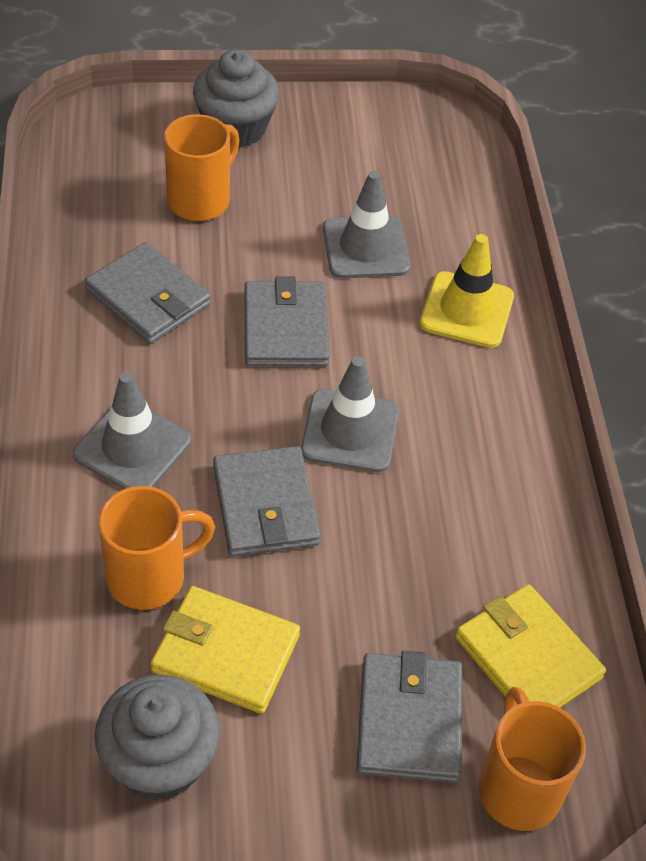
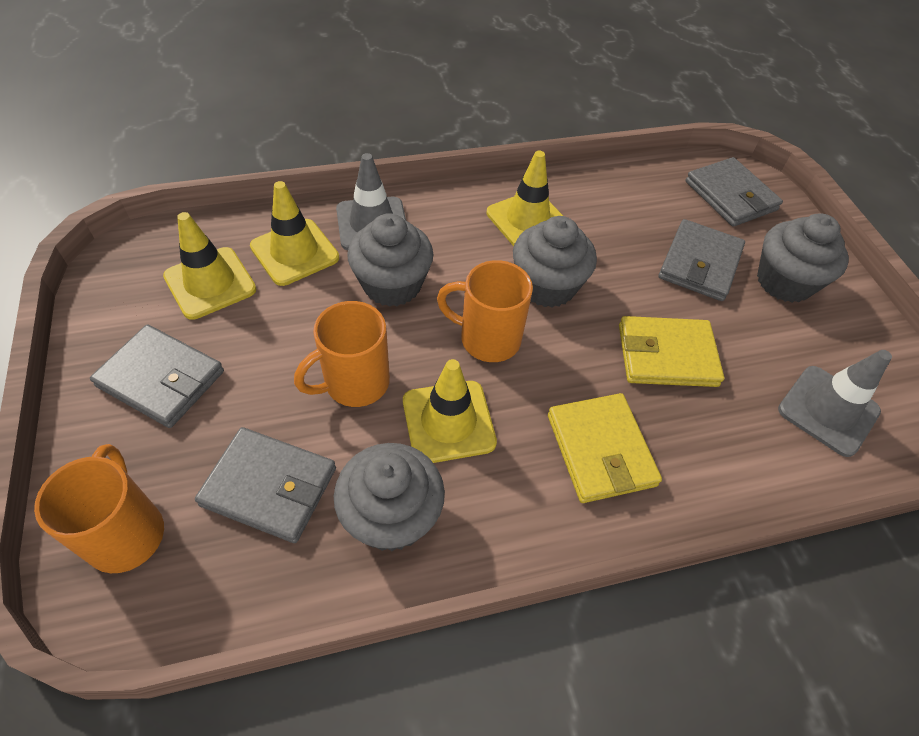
grey cupcake: [95,674,220,801] [193,49,279,148] = 2 -> [334,443,445,551] [347,213,434,307] [513,216,597,307] [757,213,849,303] = 4
grey traffic cone: [73,372,191,489] [301,356,399,472] [323,171,410,278] = 3 -> [336,153,406,250] [778,350,892,457] = 2
yellow traffic cone: [420,234,514,348] = 1 -> [163,212,256,320] [250,181,339,286] [403,359,497,463] [487,151,563,246] = 4

